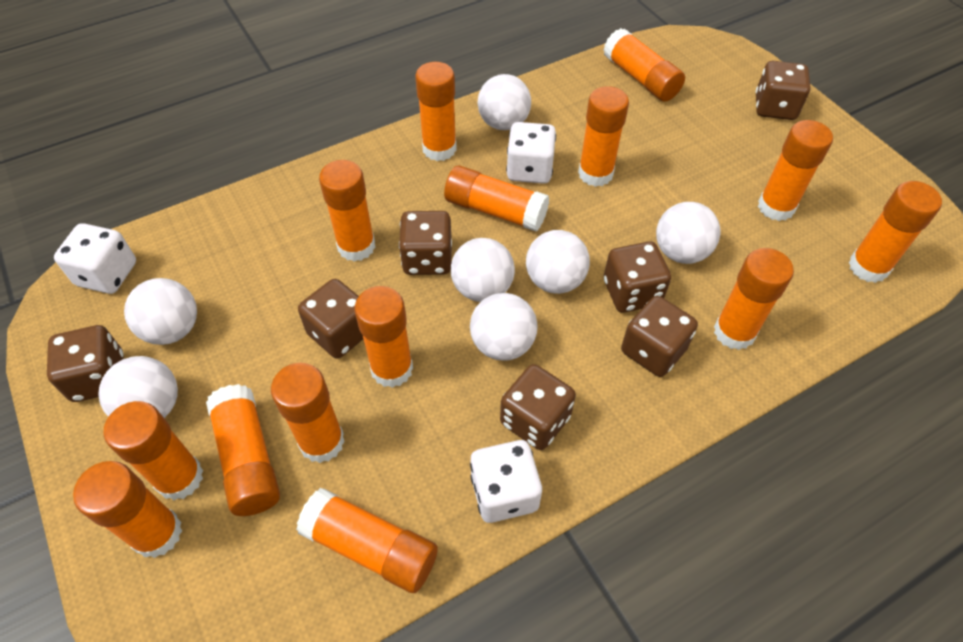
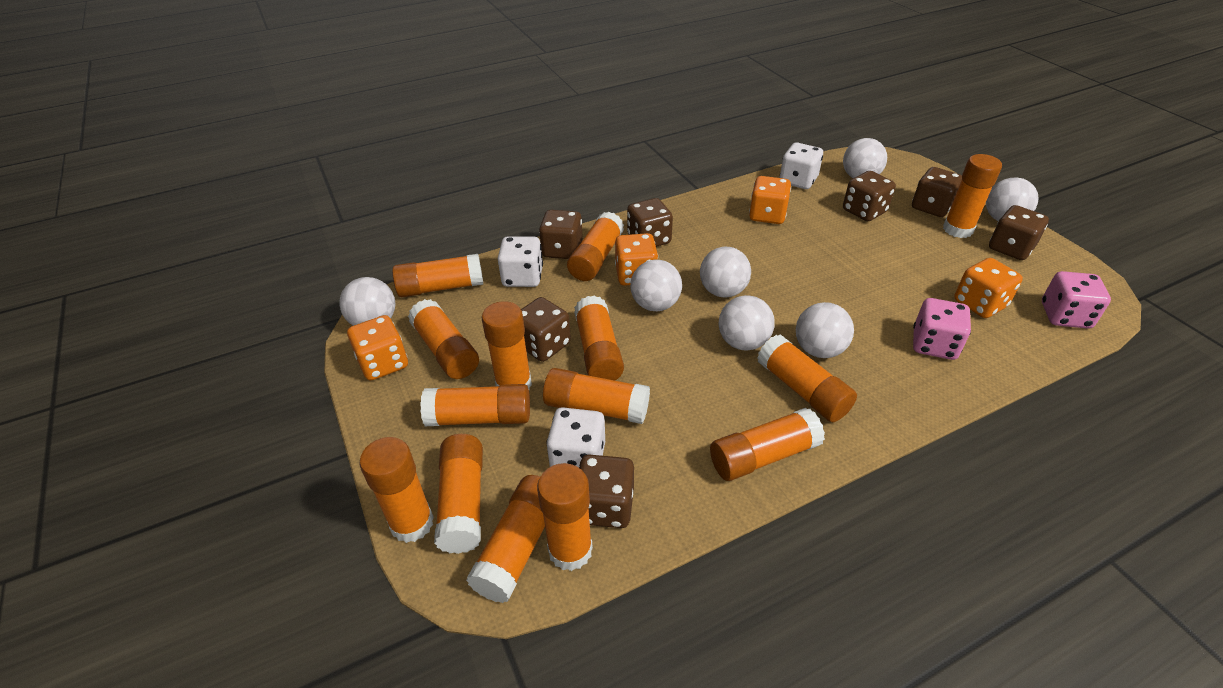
orange dice: none = 0 -> [347,315,408,381] [615,233,658,286] [749,176,791,224] [954,258,1023,318] = 4
pink dice: none = 0 -> [913,298,971,360] [1042,271,1111,329] = 2

